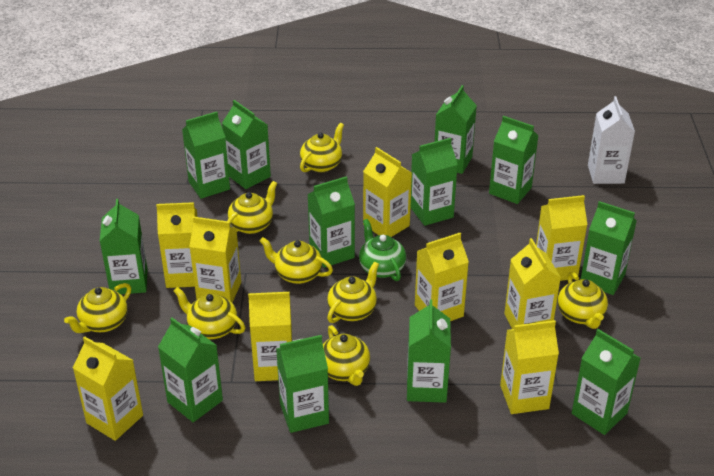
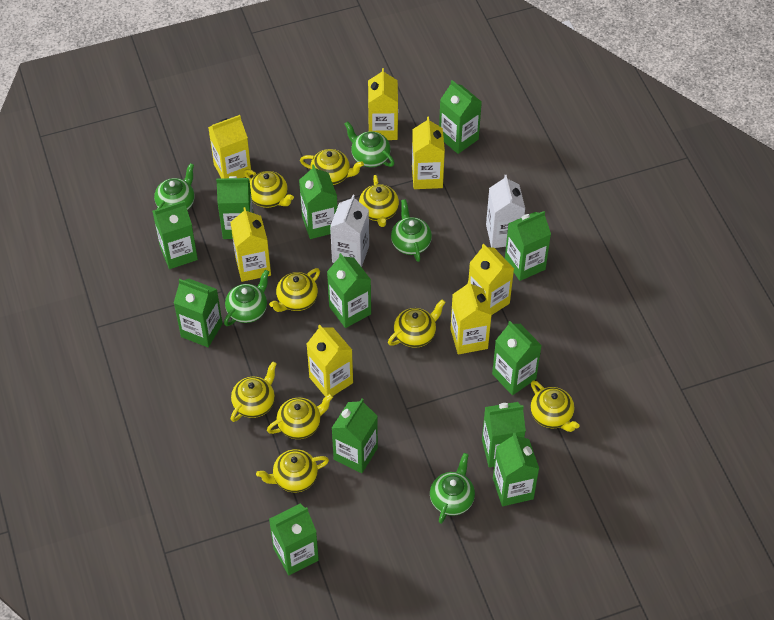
green teapot: [359,219,406,281] = 1 -> [154,163,195,211] [224,270,269,326] [345,121,395,167] [391,199,432,262] [430,453,475,524] = 5
white carton: [588,96,635,184] = 1 -> [330,195,369,267] [486,175,525,248] = 2
yellow carton: [73,336,143,441] [156,202,198,288] [189,217,241,303] [248,292,292,381] [363,147,412,237] [415,233,469,321] [500,320,559,414] [504,238,561,329] [536,195,587,281] = 9 -> [208,115,252,178] [230,207,271,282] [307,325,353,396] [368,68,398,140] [412,117,445,189] [450,280,492,354] [469,244,514,315] = 7
yellow teapot: [64,283,131,333] [173,287,245,339] [227,181,277,234] [260,237,333,284] [300,123,344,172] [323,325,370,386] [327,262,379,323] [558,271,608,329] = 8 -> [231,362,277,422] [244,169,294,208] [256,449,329,492] [267,393,333,439] [269,268,320,312] [300,149,364,185] [359,175,399,227] [388,299,446,348] [531,380,579,432] = 9

